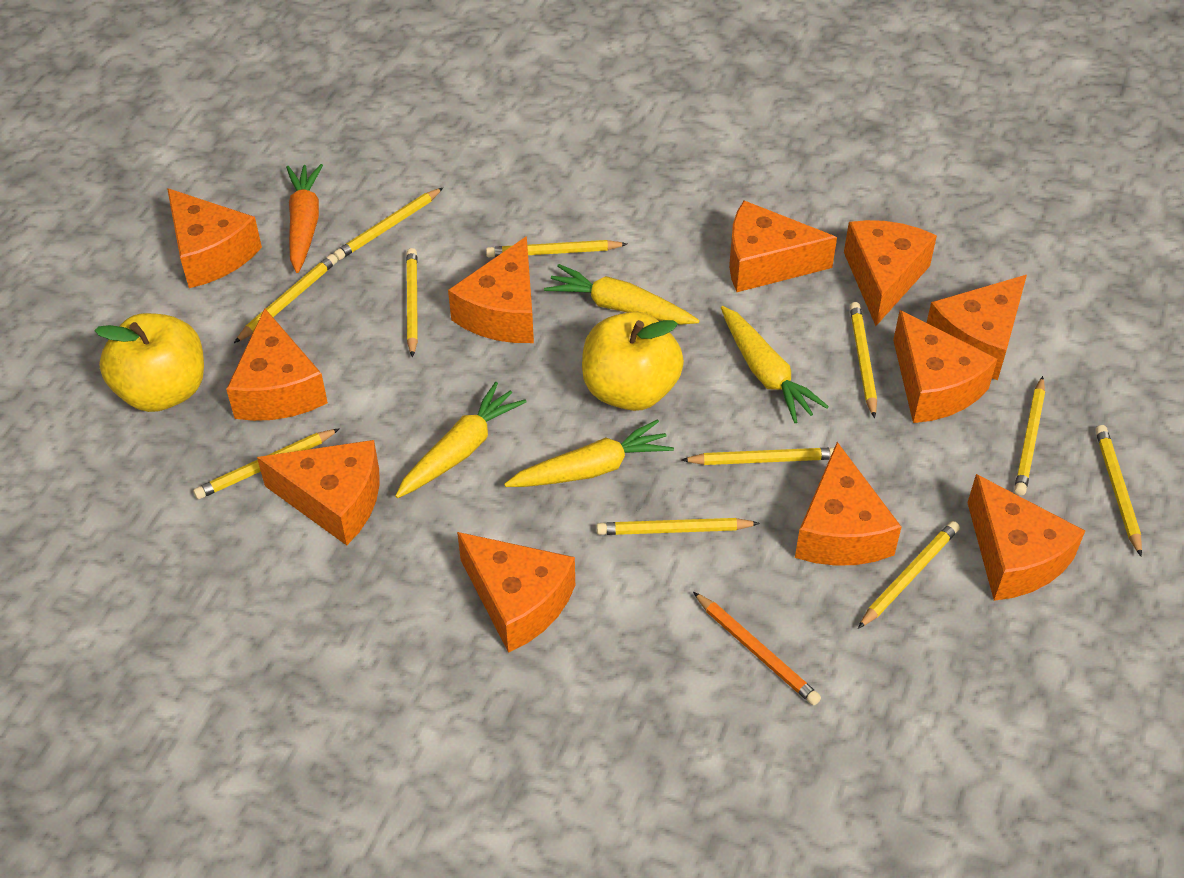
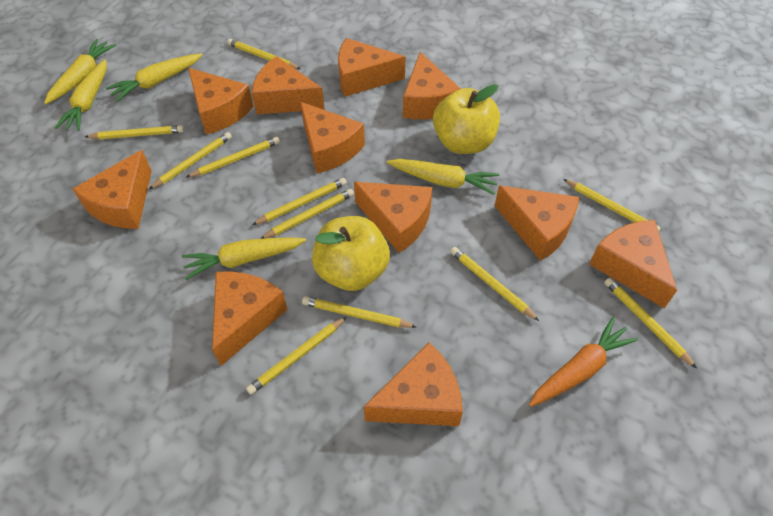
orange pencil: [693,592,821,706] = 1 -> none = 0
yellow carrot: [395,382,526,498] [504,419,674,487] [544,264,700,325] [721,306,829,423] = 4 -> [44,39,116,104] [54,59,107,131] [106,53,202,102] [182,237,306,280] [387,159,499,195] = 5

